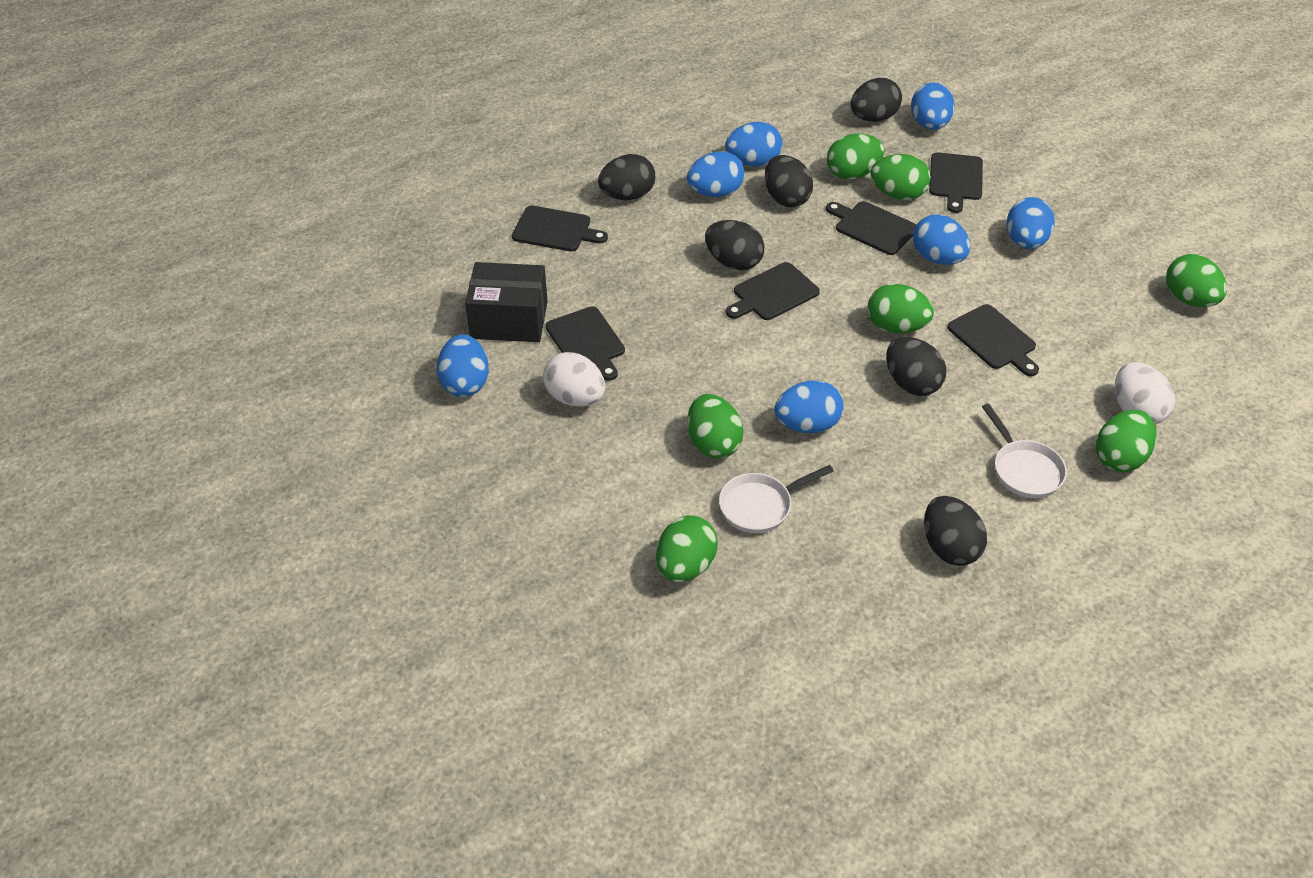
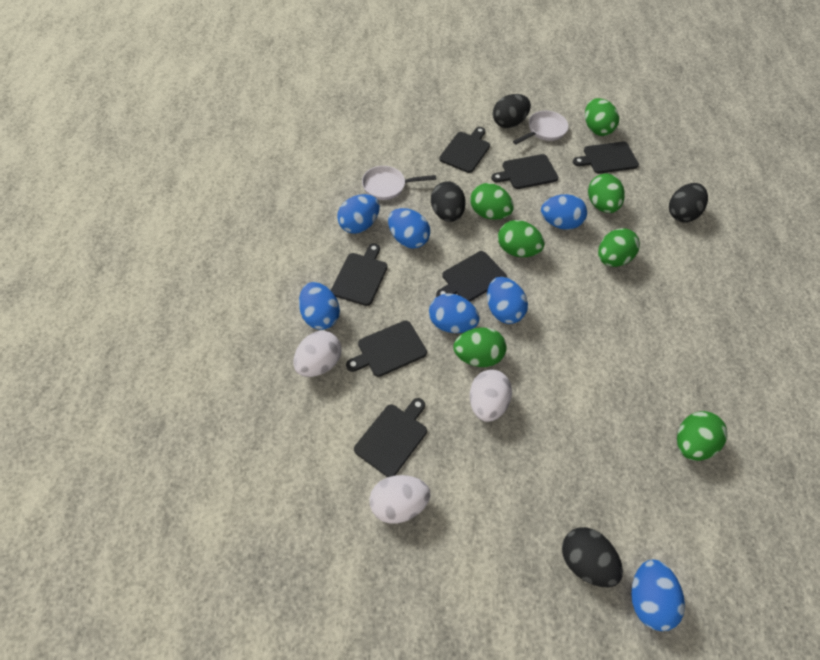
black box: [465,262,548,342] = 1 -> none = 0
black cutting board: [512,205,608,252] [546,306,625,381] [726,262,820,320] [826,201,916,255] [929,152,983,213] [947,304,1039,376] = 6 -> [331,243,388,306] [346,320,427,377] [354,398,427,477] [436,251,507,302] [439,127,490,173] [491,154,559,189] [573,142,639,174] = 7
black egg: [598,154,655,200] [705,220,764,270] [765,155,813,207] [851,78,902,122] [886,337,946,396] [924,496,987,566] = 6 -> [431,181,466,222] [493,94,531,128] [562,527,623,587] [669,183,708,222] = 4
white egg: [543,352,605,406] [1115,362,1175,424] = 2 -> [293,331,341,377] [369,475,430,524] [470,369,512,422] = 3

